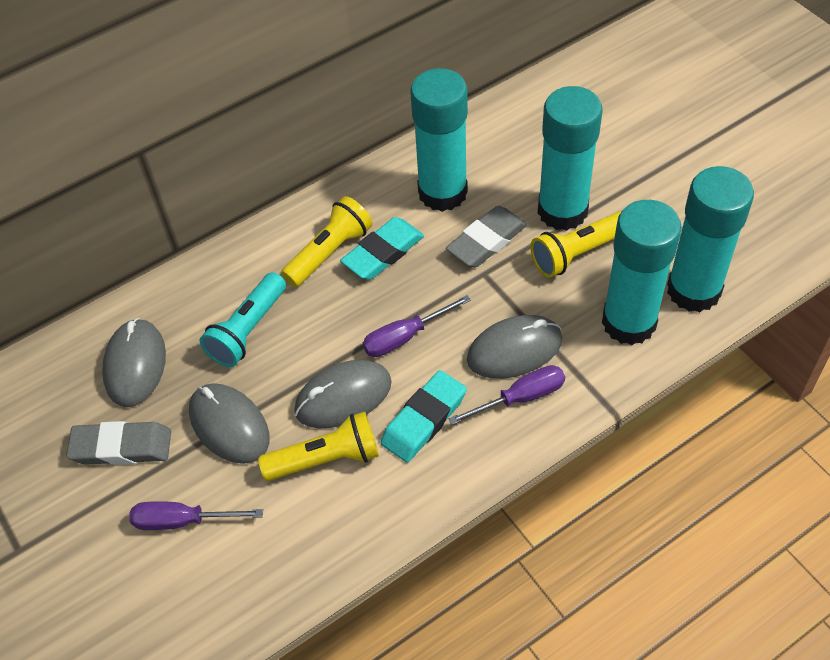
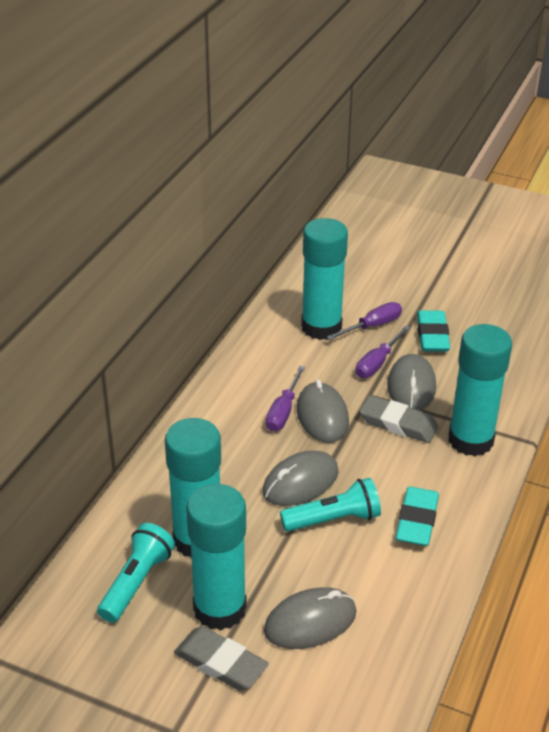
turquoise flashlight: [200,272,286,367] = 1 -> [97,523,175,623] [280,478,381,532] = 2
yellow flashlight: [258,411,379,481] [281,196,372,287] [530,211,621,278] = 3 -> none = 0

